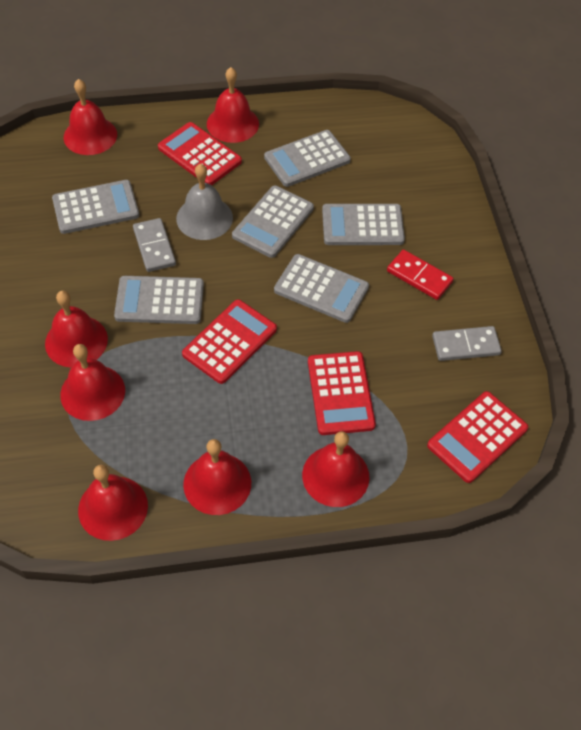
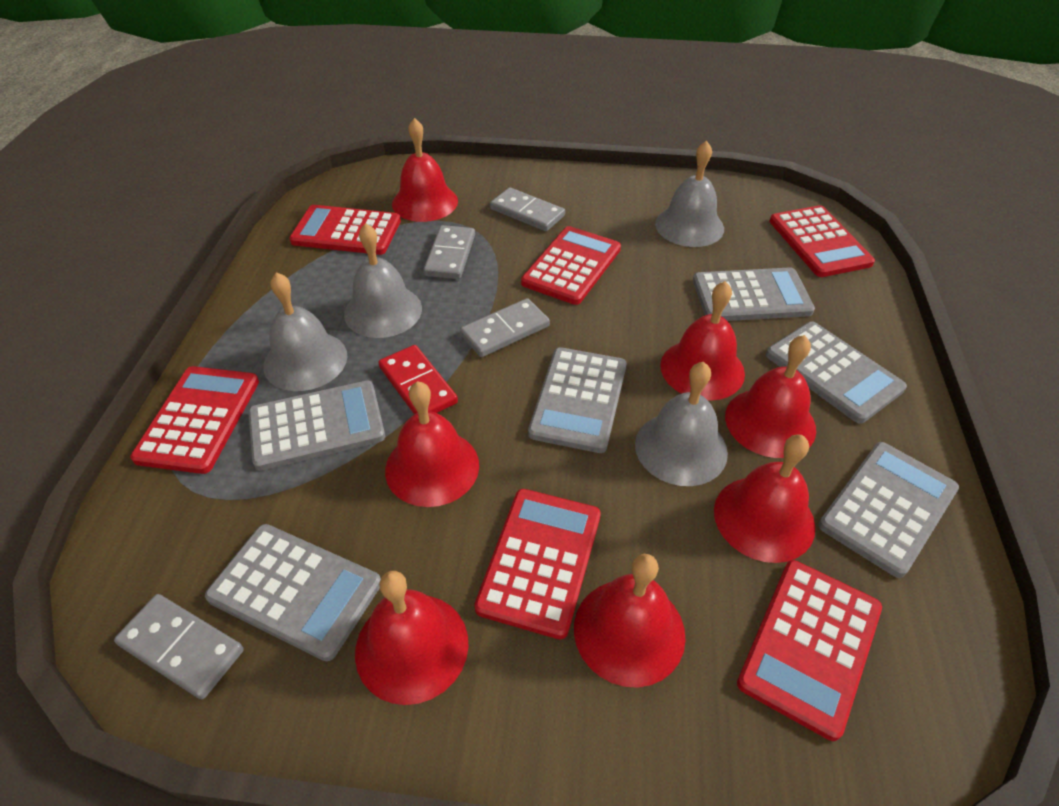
grey bell: [176,164,233,240] = 1 -> [263,272,348,391] [344,223,422,338] [635,362,728,486] [655,141,724,247] = 4
grey domino: [133,218,176,272] [432,326,502,361] = 2 -> [114,594,244,699] [423,225,475,279] [460,298,550,357] [490,187,565,231] = 4
red calculator: [158,122,242,185] [182,300,277,384] [308,351,376,435] [427,391,528,483] = 4 -> [130,366,259,474] [289,205,401,255] [474,489,601,639] [521,226,621,305] [737,560,882,741] [769,205,875,277] = 6

